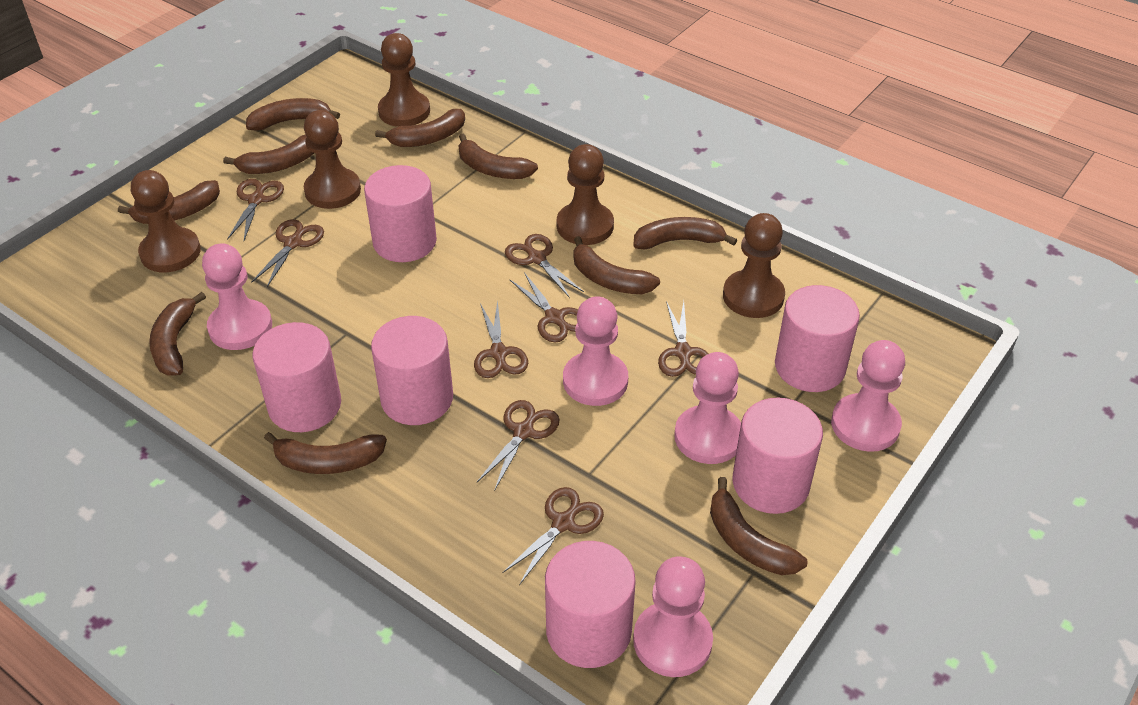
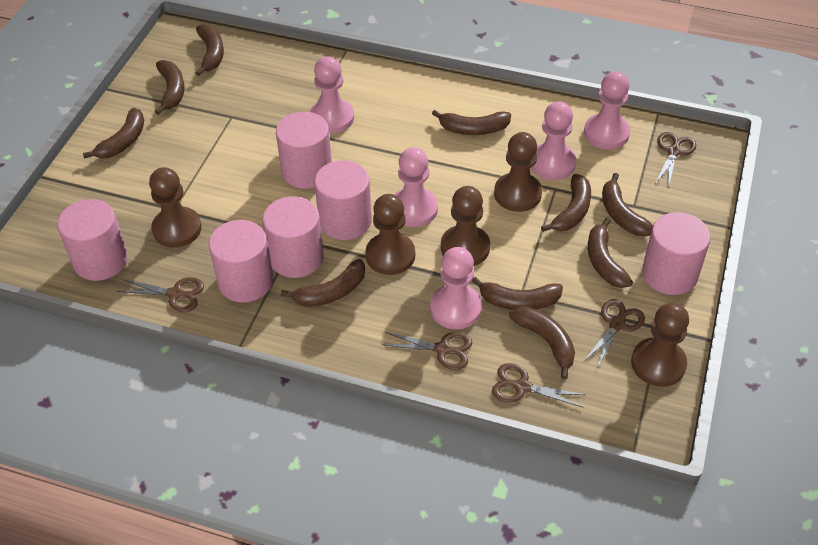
brown scissors: [227,179,284,240] [251,219,324,287] [474,300,528,378] [477,400,560,491] [502,487,604,585] [505,234,584,298] [510,272,578,342] [658,301,708,377] = 8 -> [117,277,204,312] [381,332,472,370] [492,363,586,407] [583,299,645,368] [655,132,696,188] = 5

